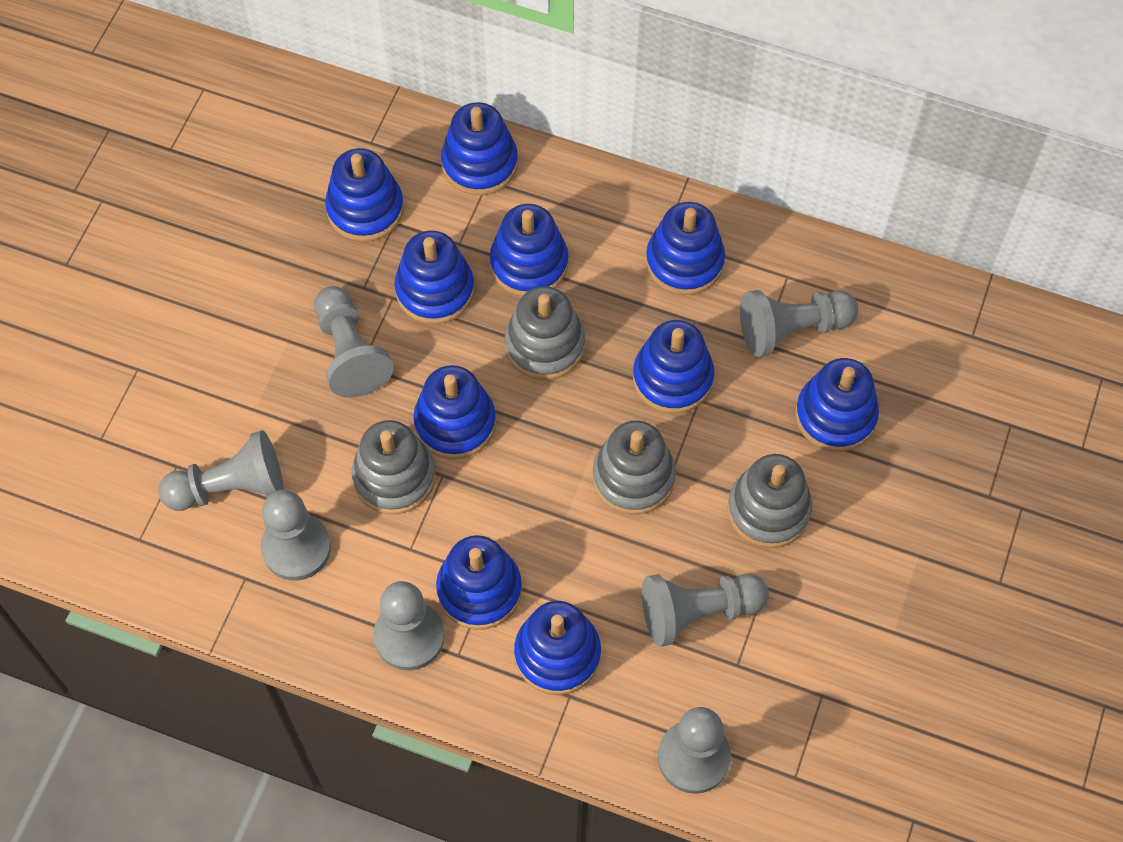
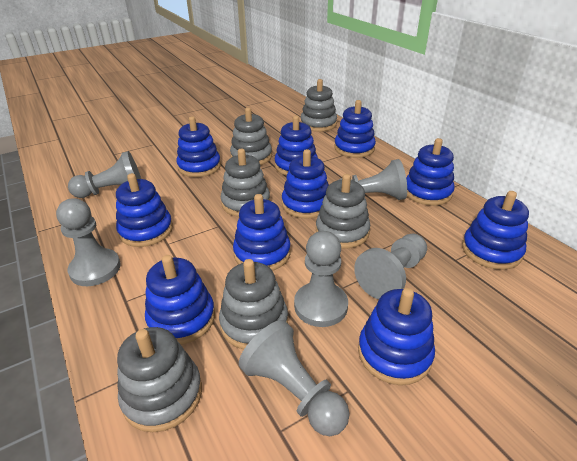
grey pawn: [158,430,284,511] [261,490,331,581] [314,286,394,398] [373,581,445,671] [642,573,769,647] [658,707,731,794] [740,290,859,357] = 7 -> [56,198,121,286] [68,151,141,198] [239,320,350,436] [294,231,348,327] [339,159,407,200] [354,234,427,299] = 6
grey stacking toy: [352,420,435,514] [505,286,585,380] [593,421,676,515] [727,454,813,548] = 4 -> [117,327,202,432] [219,259,288,350] [221,149,270,217] [230,108,272,165] [301,79,337,132] [316,174,370,248] = 6

